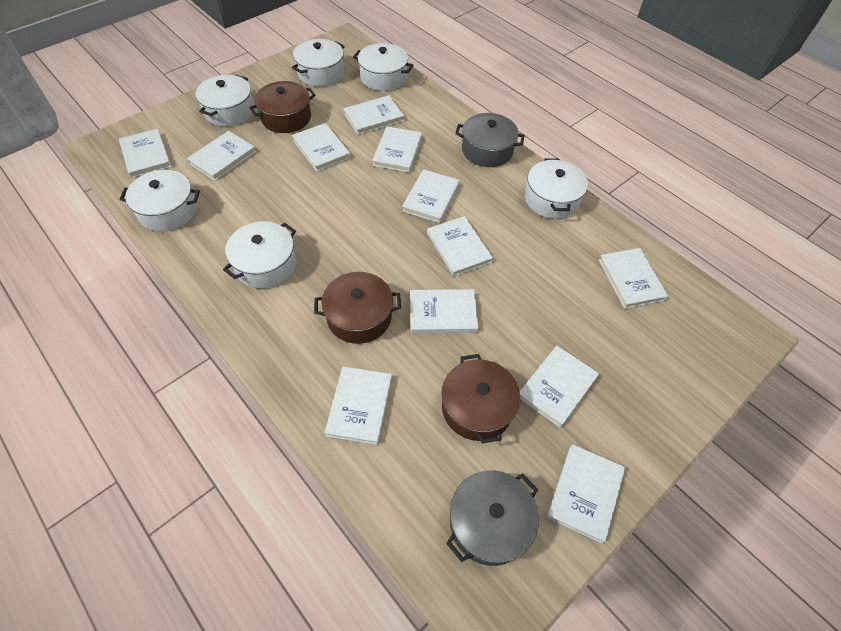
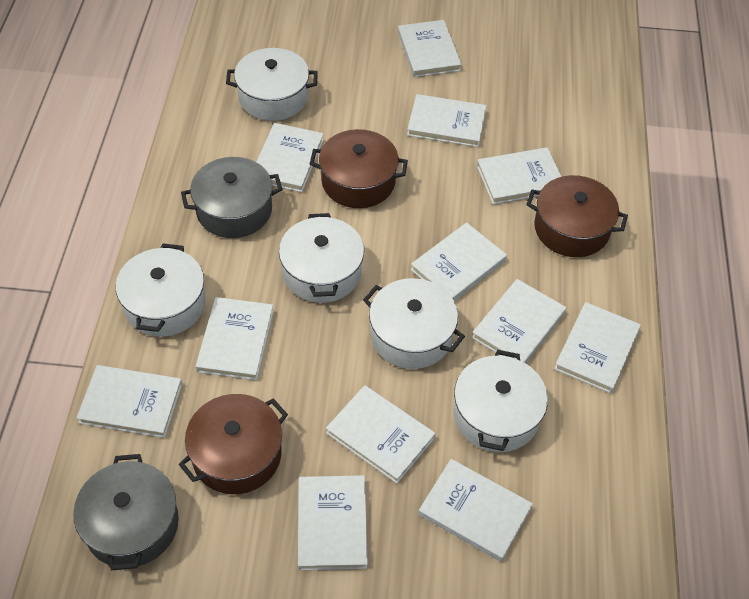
white pot: [119,170,200,231] [195,75,254,126] [223,222,296,288] [292,39,345,86] [353,43,414,91] [525,158,588,219] = 6 -> [116,243,206,337] [226,48,318,121] [279,213,364,303] [363,278,465,369] [453,350,548,452] = 5

